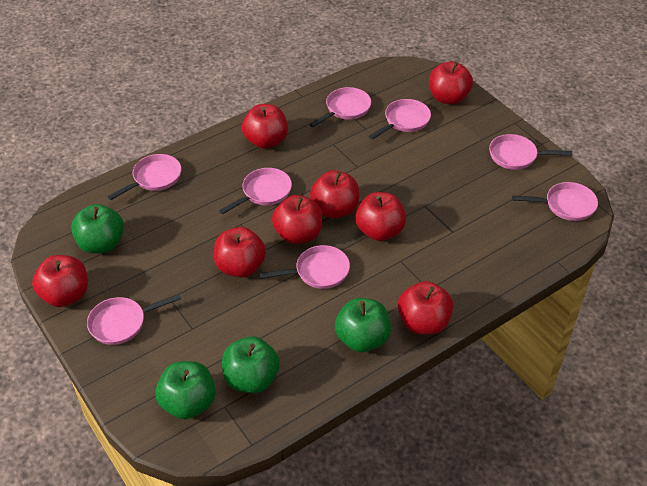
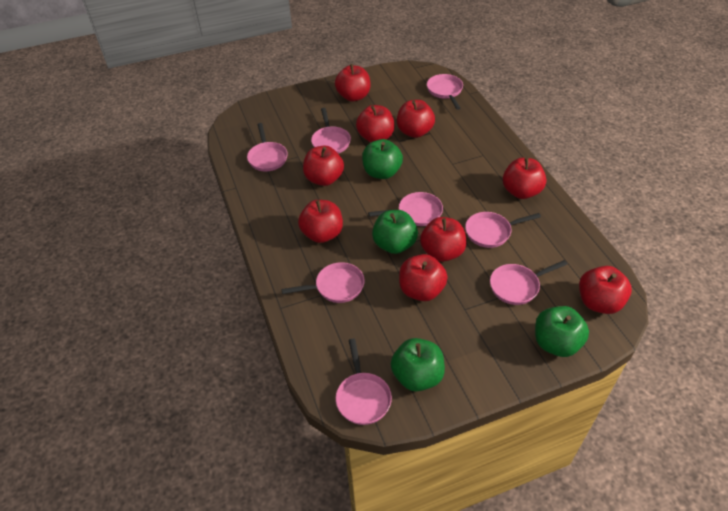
red apple: [32,255,88,307] [214,227,266,278] [242,104,288,149] [272,195,322,244] [310,170,359,219] [355,192,406,241] [398,281,453,335] [429,61,473,105] = 8 -> [298,200,343,243] [303,146,344,186] [335,64,370,102] [356,105,395,142] [397,100,435,138] [399,254,448,301] [420,217,466,262] [503,157,546,199] [579,266,632,314] = 9

